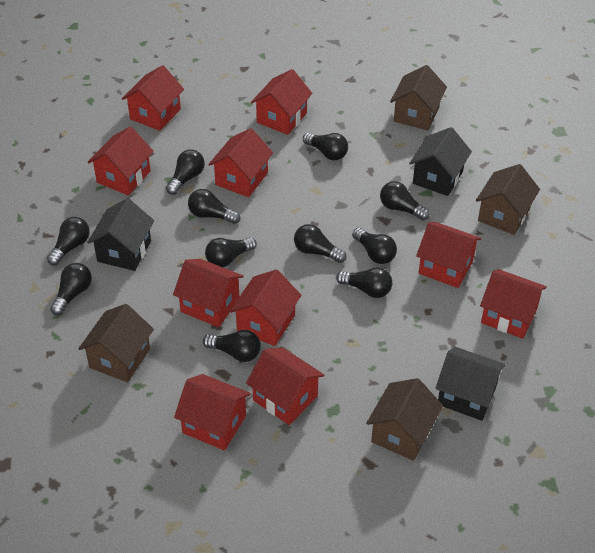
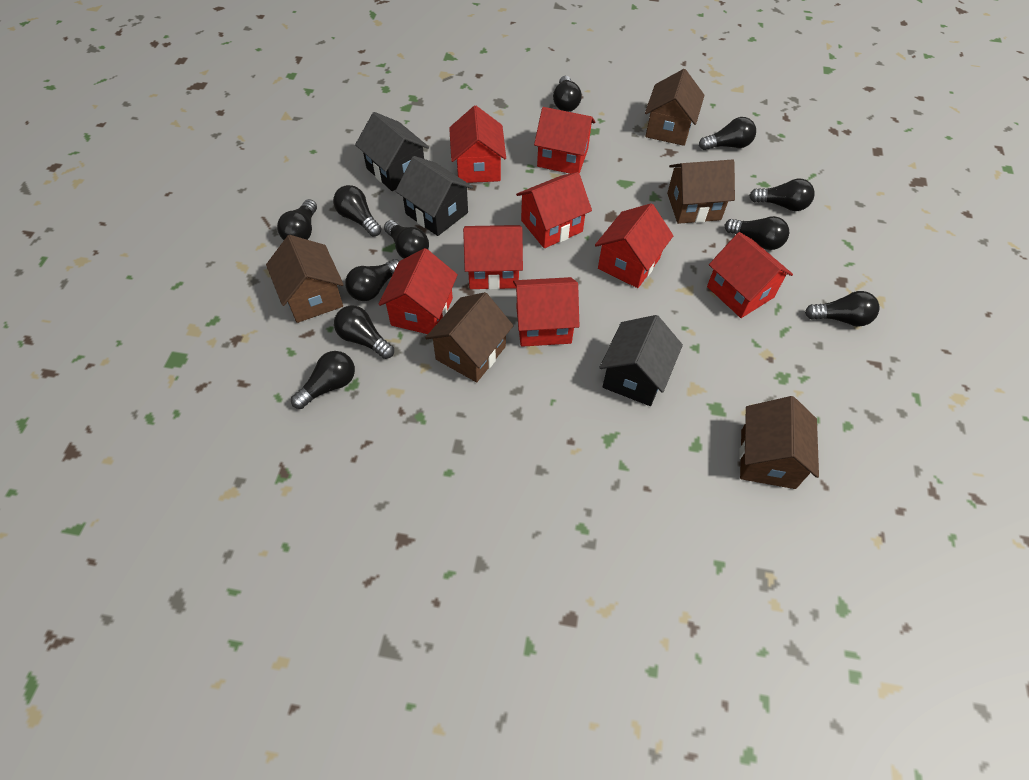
brown house: [78,304,154,382] [366,378,443,461] [390,65,447,130] [476,164,540,235] = 4 -> [266,235,344,323] [425,292,513,382] [645,69,705,146] [667,160,735,224] [739,396,819,489] = 5
red house: [88,126,154,195] [122,65,184,131] [173,259,244,327] [174,374,251,451] [208,128,273,197] [229,269,302,346] [246,348,324,425] [251,69,312,135] [416,222,481,288] [480,269,547,339] = 10 -> [378,248,458,334] [449,105,506,183] [463,225,523,290] [513,277,579,347] [516,172,592,248] [534,107,595,174] [595,203,673,288] [707,232,793,318] = 8

